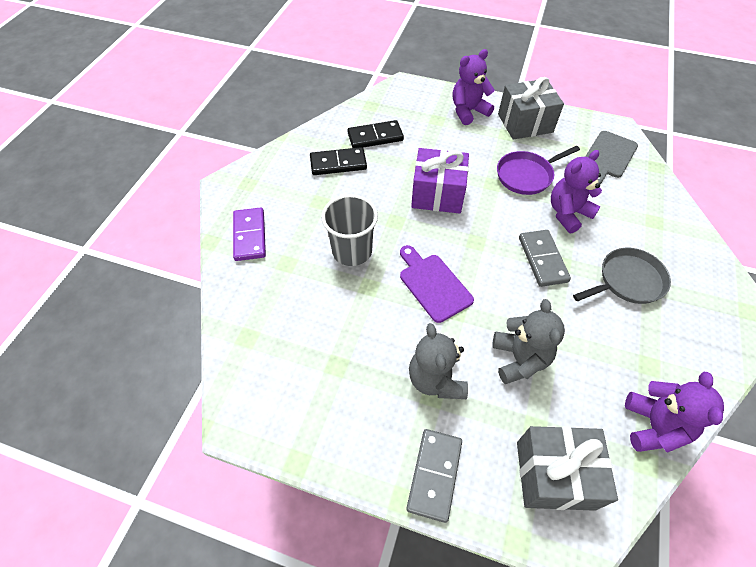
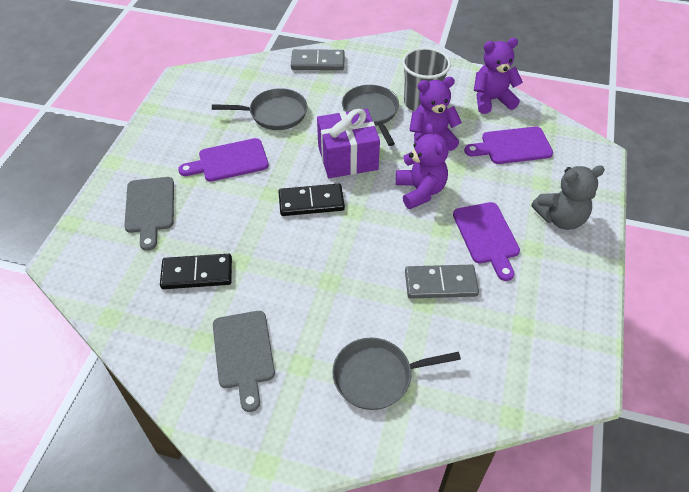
grey cutting board: [585,131,638,184] = 1 -> [124,177,174,251] [213,311,275,412] = 2
grey gift: [498,77,564,140] [517,426,618,511] = 2 -> none = 0
grey pan: [573,248,671,304] = 1 -> [212,88,307,130] [332,338,461,410] [342,85,399,146] = 3
grey teddy bear: [409,323,468,399] [492,299,565,384] = 2 -> [531,166,605,230] = 1
purple cutting board: [400,245,474,323] = 1 -> [178,138,269,182] [453,202,520,281] [464,127,553,164] = 3
purple domino: [233,207,266,261] = 1 -> none = 0
purple pan: [497,146,580,195] = 1 -> none = 0

